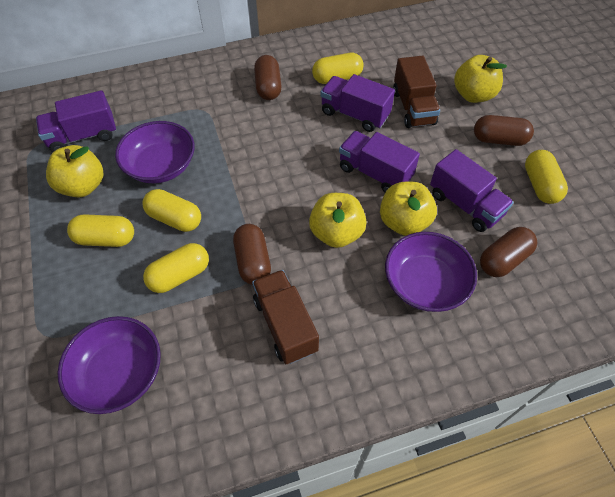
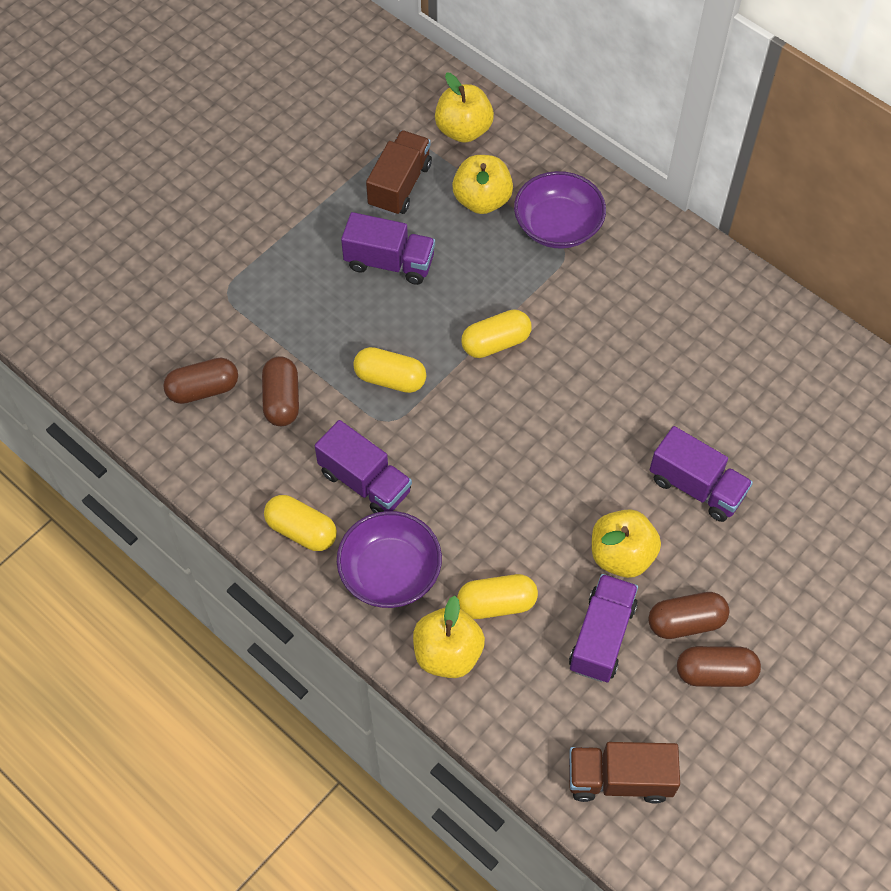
purple bowl: [57,316,161,414] [115,121,195,183] [385,232,477,312] = 3 -> [337,511,442,608] [514,171,606,249] = 2
yellow capsule: [67,214,134,247] [142,189,201,232] [143,243,209,293] [312,53,364,84] [525,150,568,204] = 5 -> [264,495,337,551] [353,347,426,393] [457,574,538,619] [461,309,532,358] = 4

